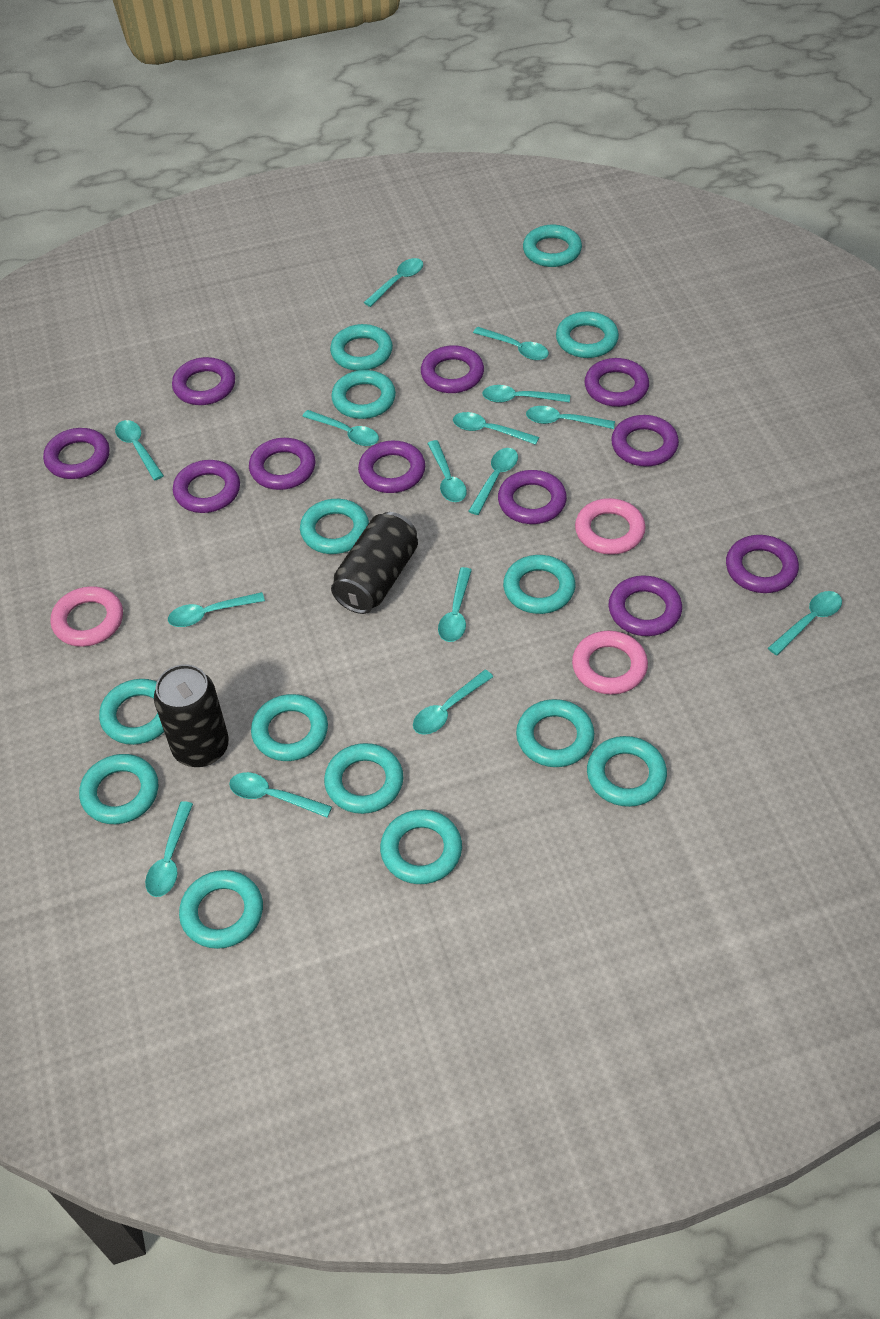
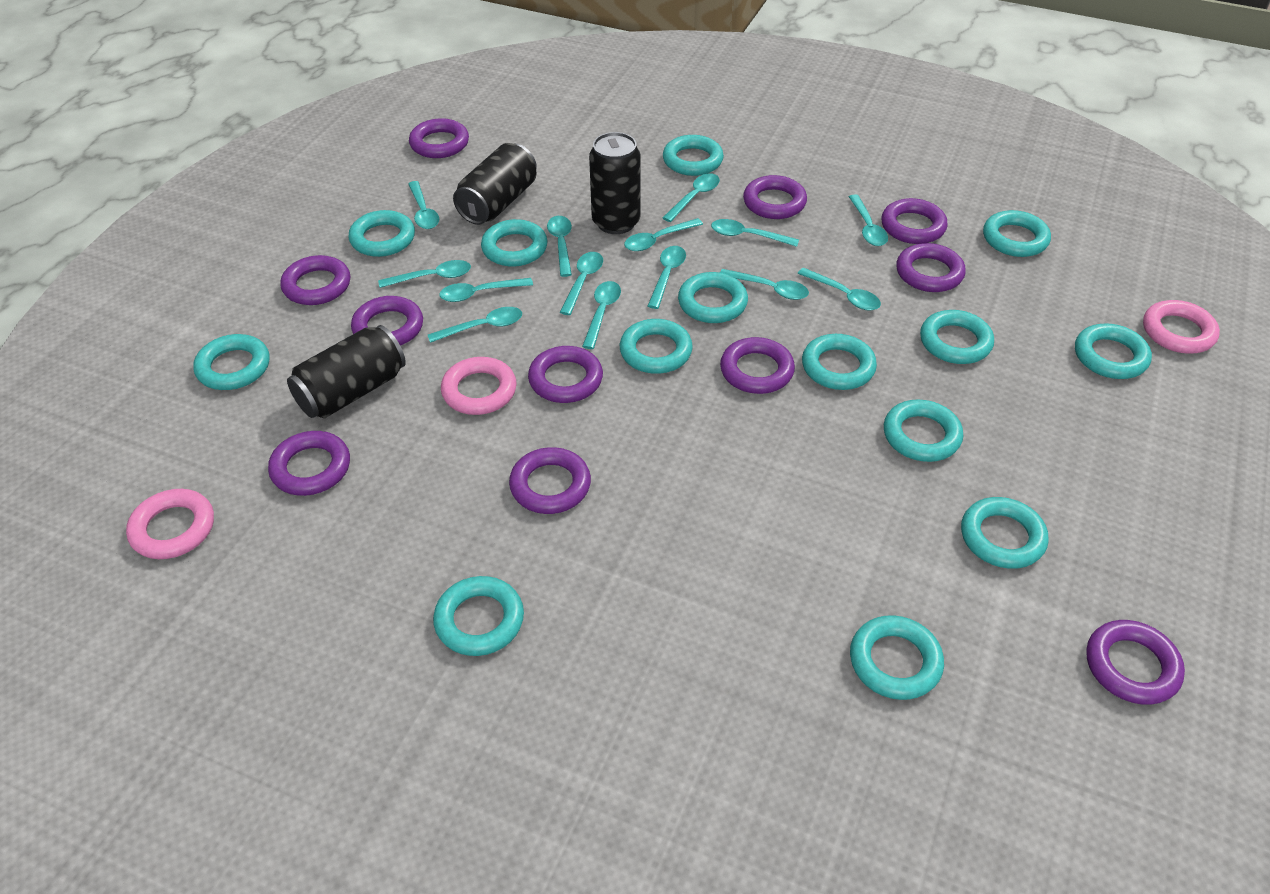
black can: [154,664,229,767] [331,512,418,614] = 2 -> [287,325,406,418] [453,143,537,225] [589,132,641,234] = 3
turquoise spoon: [115,420,164,480] [145,801,193,897] [168,592,265,627] [229,772,332,818] [302,410,379,446] [364,258,423,307] [413,670,493,735] [427,440,467,502] [438,567,472,642] [453,412,539,445] [468,448,518,515] [473,327,549,360] [482,385,570,403] [526,406,615,429] [768,591,842,655] = 15 -> [378,260,471,288] [408,181,439,229] [428,307,522,343] [439,278,533,302] [547,216,572,277] [560,252,603,315] [582,281,621,349] [624,218,703,251] [648,246,686,309] [663,173,720,222] [711,219,799,247] [720,269,809,300] [797,267,881,310] [849,194,888,246] = 14

